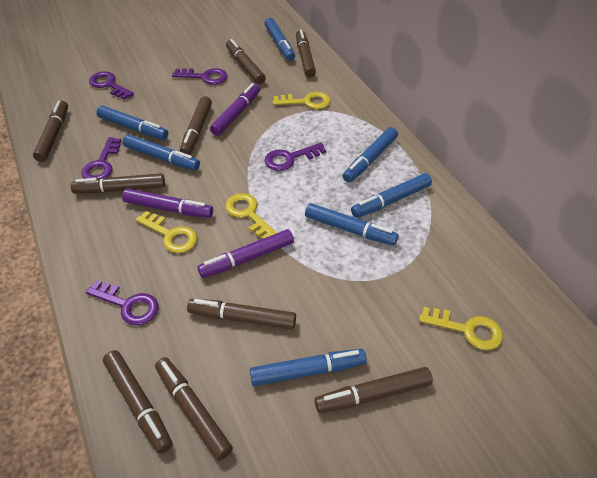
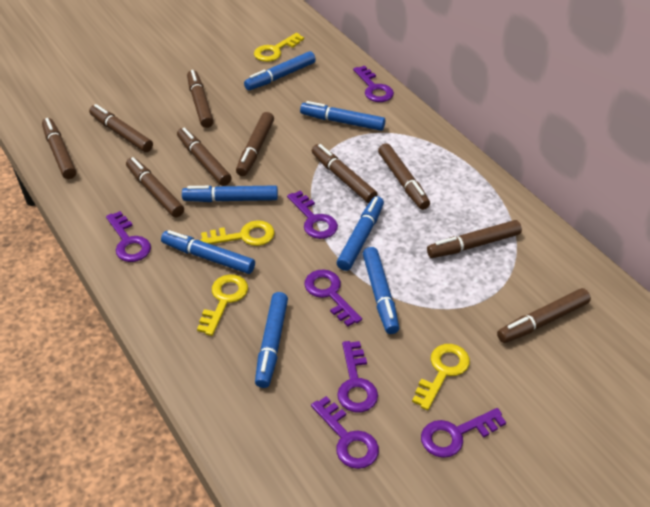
brown marker: [33,101,68,162] [71,173,165,194] [103,350,173,454] [155,357,233,461] [180,96,212,155] [187,299,296,329] [226,39,266,84] [296,29,316,77] [315,367,433,413] = 9 -> [42,118,76,179] [89,104,153,152] [126,157,184,217] [177,127,232,186] [187,70,214,128] [236,112,274,176] [312,144,378,203] [378,143,430,210] [427,220,522,258] [497,288,591,343] = 10
purple key: [81,137,121,179] [86,280,159,325] [89,72,134,100] [172,68,227,85] [265,143,326,171] = 5 -> [106,211,151,262] [287,191,338,239] [304,269,362,327] [311,396,379,469] [337,341,378,412] [353,66,394,102] [421,408,506,458] = 7
purple marker: [122,188,213,218] [197,229,294,278] [210,83,260,136] = 3 -> none = 0

